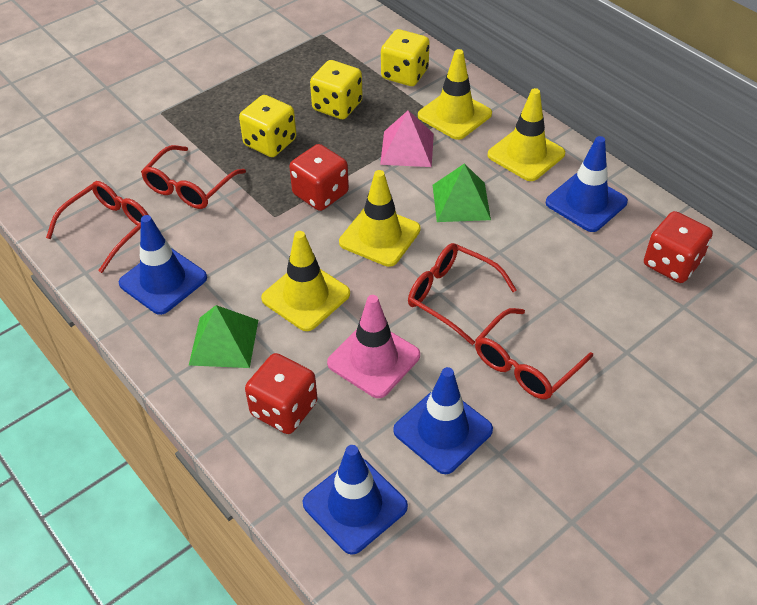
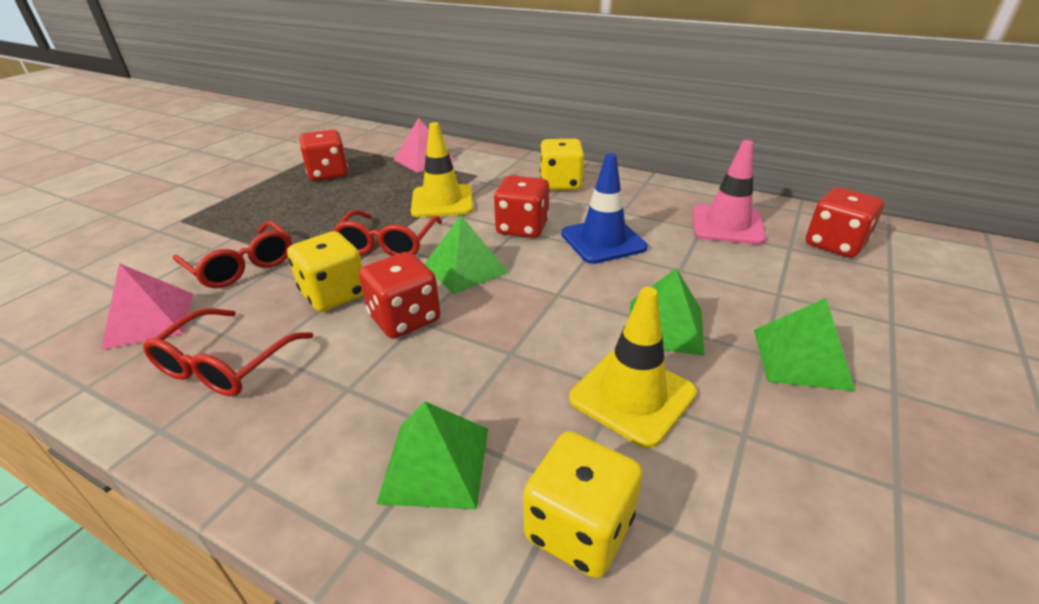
blue traffic cone: [119,215,207,315] [303,445,408,555] [393,367,493,474] [546,136,628,232] = 4 -> [561,153,648,264] = 1
green pyramid: [189,305,258,368] [433,163,491,222] = 2 -> [376,401,488,509] [425,216,509,294] [629,268,704,356] [754,298,856,391] = 4
pink pyramid: [380,110,434,167] = 1 -> [101,263,193,350] [394,118,454,173] = 2
red dice: [245,353,318,434] [289,144,349,211] [644,211,713,283] = 3 -> [299,130,348,181] [359,252,440,339] [494,176,549,238] [806,187,884,258] = 4
red glasses: [46,181,148,273] [141,145,246,209] [408,243,517,345] [475,308,593,399] = 4 -> [143,308,313,396] [173,221,292,288] [333,210,442,256] = 3
yellow traffic cone: [261,231,350,331] [339,170,421,267] [418,49,492,140] [487,88,565,181] = 4 -> [411,122,473,217] [569,287,697,448] = 2

